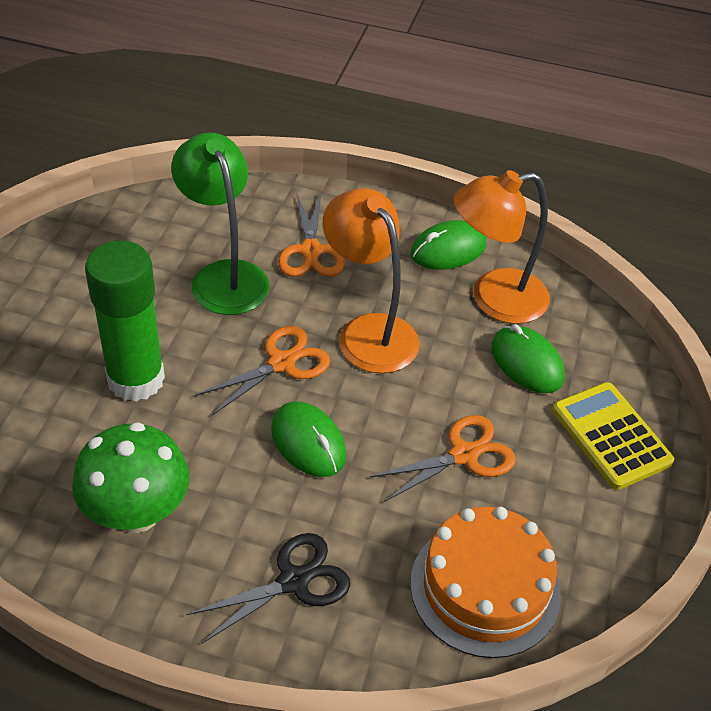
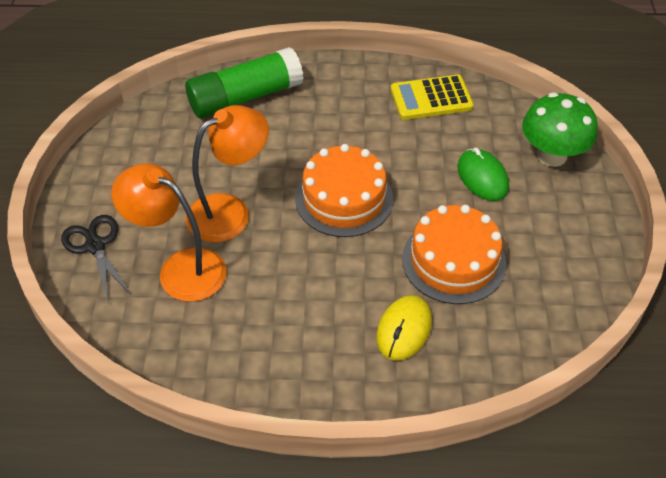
green lamp: [171,133,269,315] = 1 -> none = 0
green mouse: [271,402,346,477] [410,220,486,270] [491,324,565,393] = 3 -> [458,148,509,201] = 1
orange cake: [410,507,561,658] = 1 -> [295,144,393,237] [402,205,506,304] = 2
orange scissors: [195,326,330,416] [278,194,345,277] [370,415,516,502] = 3 -> none = 0
yellow mouse: none = 0 -> [376,295,432,361] = 1

